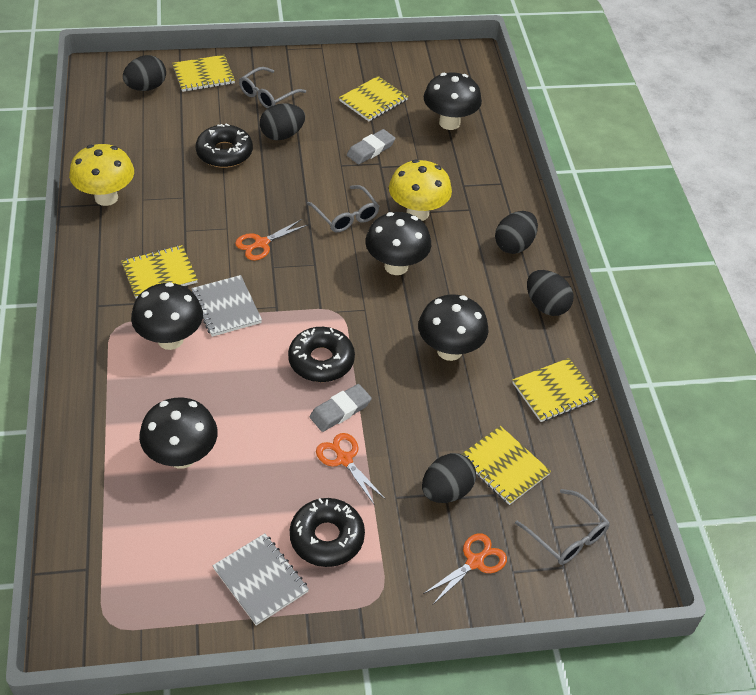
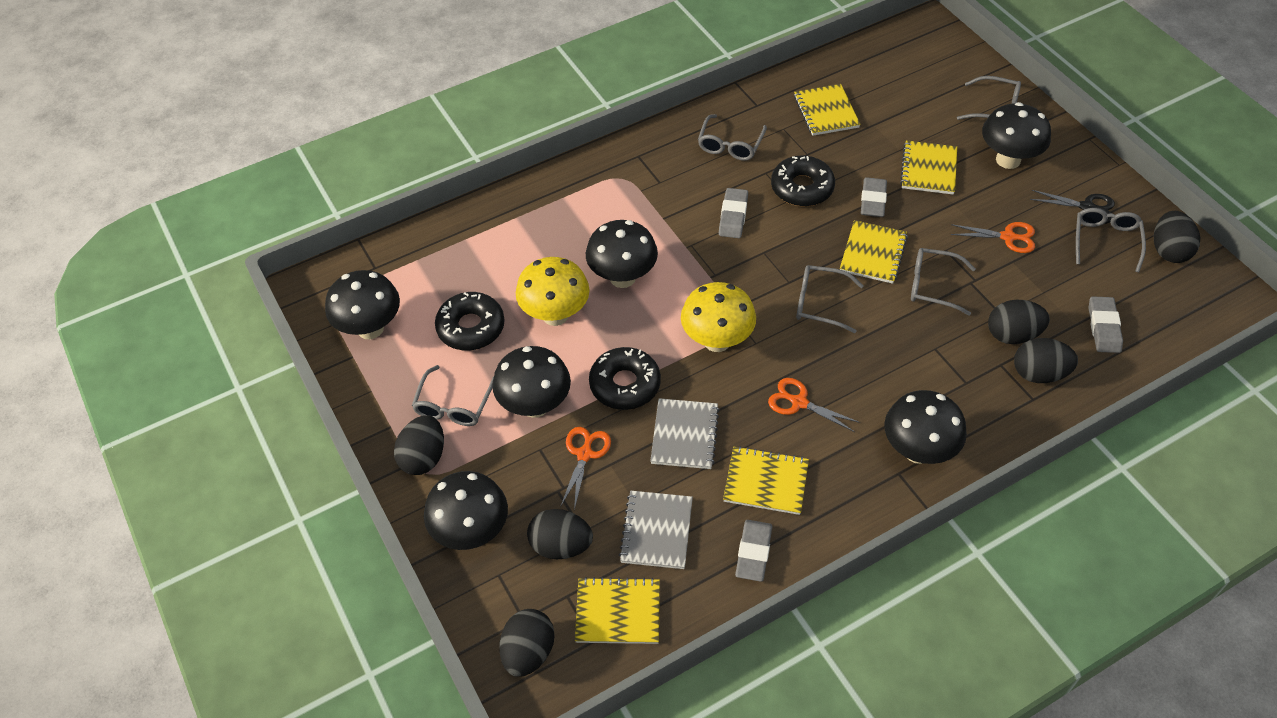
black egg: [123,55,166,91] [260,103,305,140] [422,453,476,503] [495,211,538,254] [527,270,574,316] = 5 -> [394,415,444,475] [500,609,555,677] [527,509,593,559] [988,300,1050,344] [1014,338,1078,383] [1154,211,1200,263] = 6
black mushroom: [131,282,203,350] [139,397,217,469] [365,212,431,275] [418,294,488,361] [424,72,482,130] = 5 -> [325,270,400,339] [424,471,508,550] [492,346,571,418] [586,220,658,288] [884,390,967,464] [982,102,1051,169] = 6
black scissors: none = 0 -> [1030,190,1115,224] = 1
grey eraser: [309,384,372,432] [347,129,395,165] = 2 -> [719,188,748,238] [735,520,772,582] [861,177,887,217] [1089,296,1123,353] = 4
grey glasses: [239,67,306,109] [307,185,379,232] [515,489,610,565] = 3 -> [412,365,494,426] [698,114,767,161] [796,265,864,333] [911,248,976,315] [957,76,1021,120] [1076,208,1146,272] = 6

